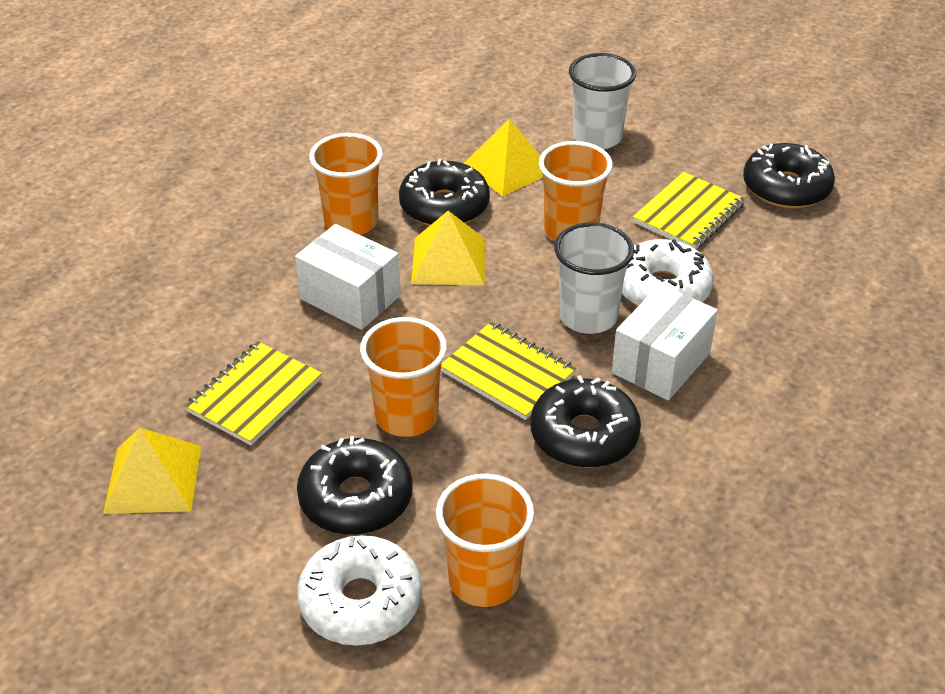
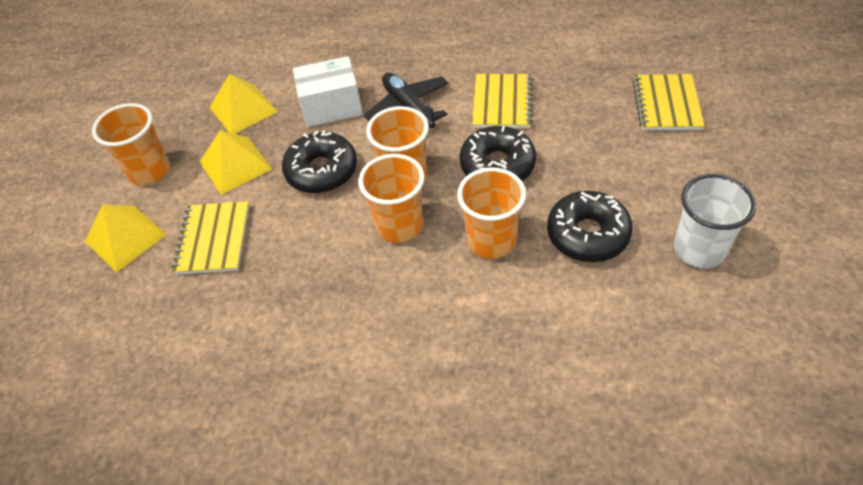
black donut: [297,436,413,535] [399,159,490,226] [530,375,641,468] [743,143,835,209] = 4 -> [282,130,357,193] [459,126,536,181] [547,191,633,262] = 3
black plane: none = 0 -> [364,73,449,128] = 1
white box: [295,224,400,330] [612,284,718,400] = 2 -> [293,56,363,127] = 1
white cup: [554,222,634,334] [569,53,636,149] = 2 -> [674,174,756,268] = 1
white donut: [297,535,422,646] [622,239,714,306] = 2 -> none = 0

